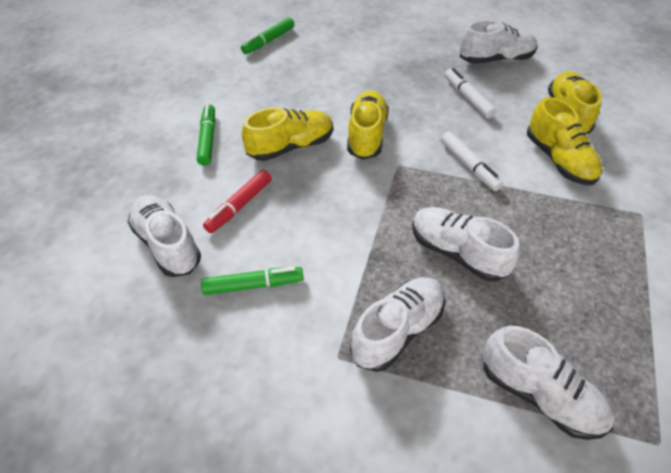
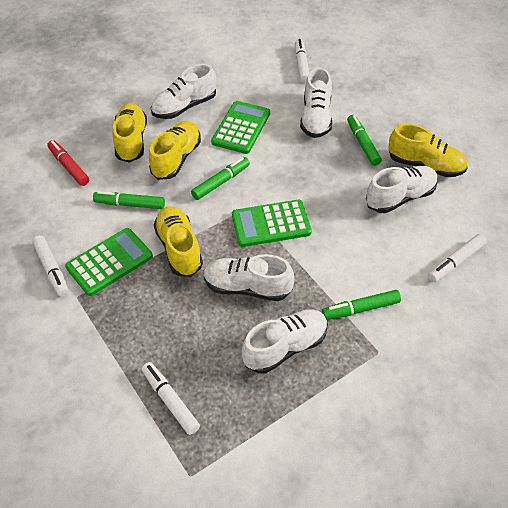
green calculator: none = 0 -> [65,228,153,296] [211,101,270,154] [232,200,312,247] = 3
green marker: [197,104,215,166] [201,267,303,295] [241,17,295,54] = 3 -> [93,191,165,209] [191,157,250,200] [322,290,401,320] [347,115,382,166] = 4
white marker: [441,132,503,191] [445,68,496,119] = 2 -> [32,235,69,296] [142,362,200,435] [295,39,309,83] [428,234,487,282] = 4

